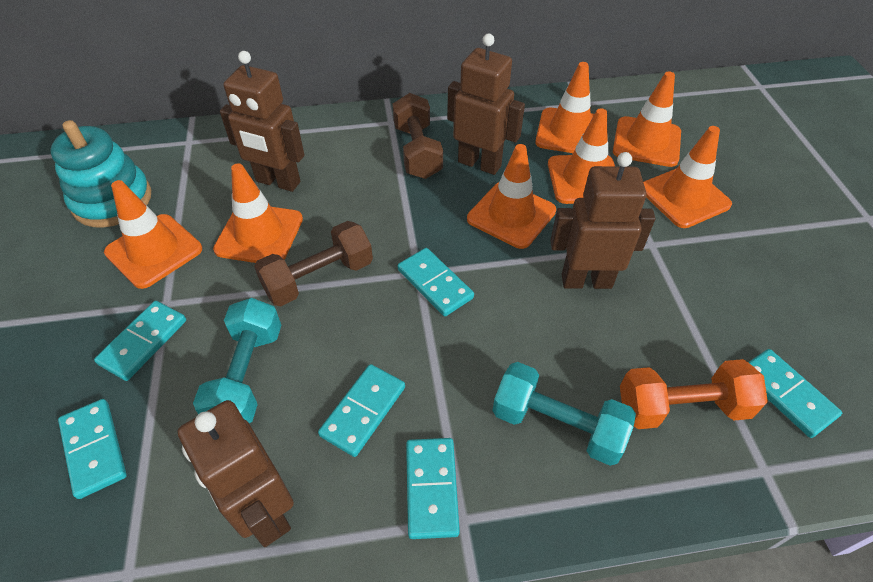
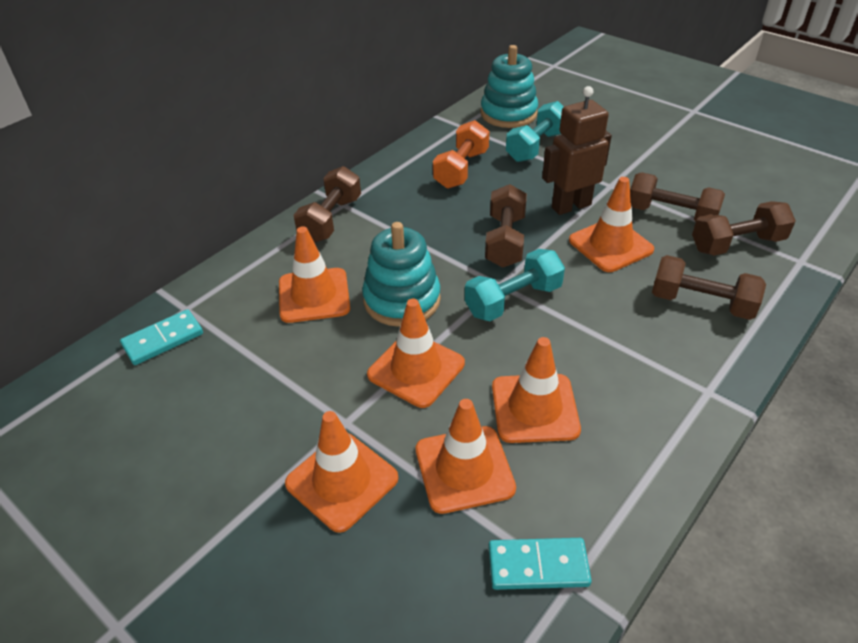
brown dumbbell: [254,221,373,306] [392,93,443,179] = 2 -> [294,166,361,243] [485,184,527,267] [630,172,725,222] [652,255,766,320] [692,201,796,256] = 5
brown robot: [177,400,294,547] [220,51,304,192] [447,34,525,175] [550,152,655,289] = 4 -> [542,86,612,215] = 1
orange traffic cone: [104,180,202,289] [213,163,303,263] [467,144,556,249] [535,62,594,153] [548,108,615,204] [613,71,681,167] [643,126,732,228] = 7 -> [279,226,350,323] [285,411,398,533] [367,299,465,408] [416,399,516,514] [492,337,581,443] [569,177,654,272] = 6
turquoise domino: [58,399,127,499] [94,301,186,381] [318,364,405,457] [398,248,474,316] [406,438,460,539] [748,349,842,438] = 6 -> [120,309,203,365] [488,538,592,590] = 2
turquoise stacking toy: [50,120,151,228] = 1 -> [362,222,441,327] [481,45,538,128] = 2

